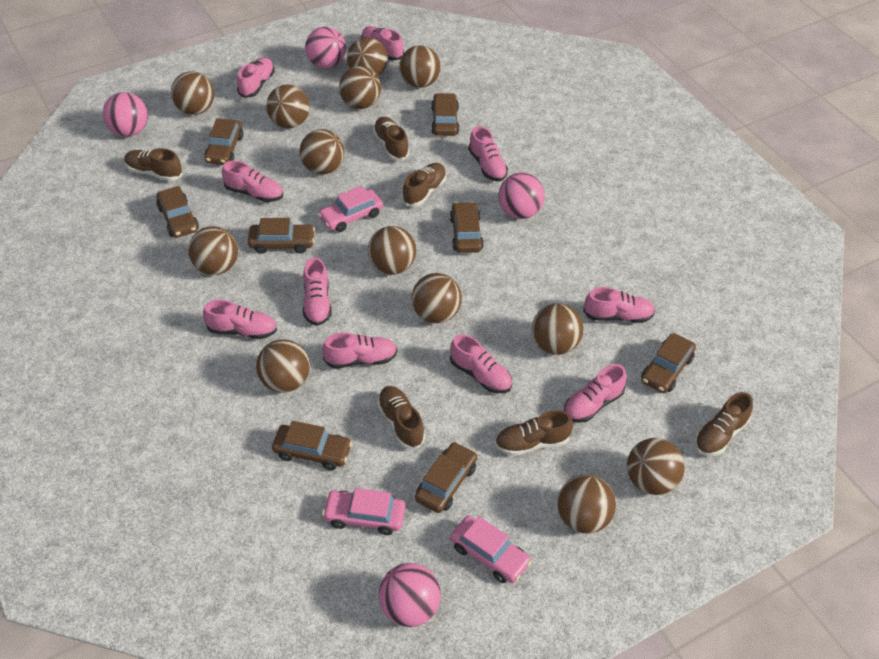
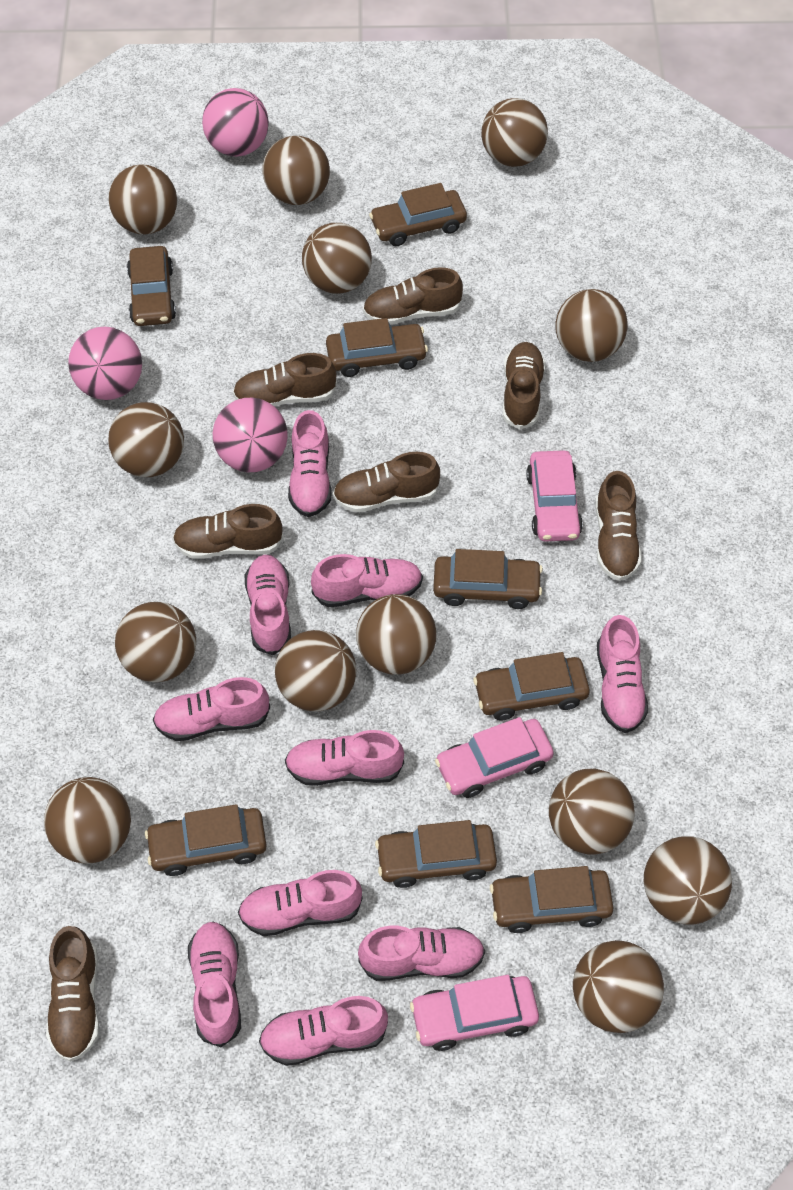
brown shoe: [124,148,182,181] [373,117,410,161] [377,386,425,449] [402,163,447,207] [495,410,573,456] [694,392,753,456] = 6 -> [46,926,99,1062] [173,504,283,559] [233,353,337,406] [333,452,440,513] [363,267,463,325] [503,342,546,430] [595,471,642,581] = 7
pink ball: [103,92,148,137] [305,27,346,69] [379,563,441,627] [498,172,545,219] = 4 -> [68,327,142,400] [202,88,269,157] [213,398,288,472] = 3

